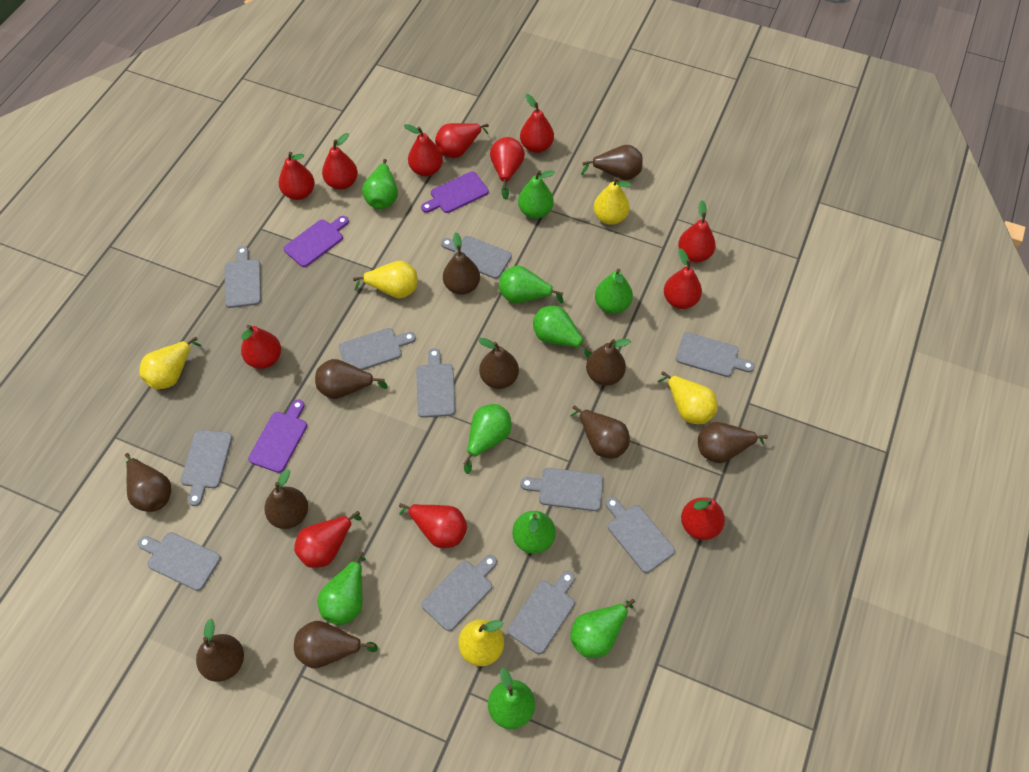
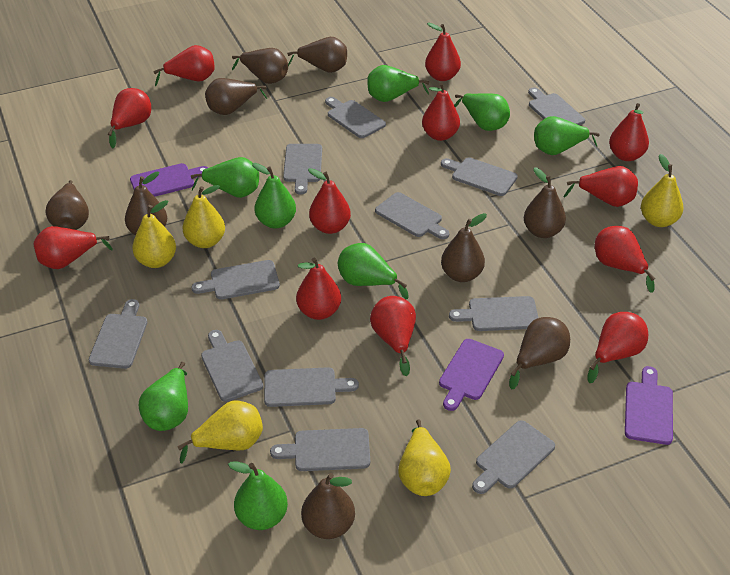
brown pear: [125,453,171,512] [196,619,244,682] [264,469,308,529] [294,621,378,668] [315,359,388,399] [443,232,480,295] [478,338,519,389] [570,405,630,459] [581,145,643,180] [586,339,631,386] [698,422,768,463] = 11 -> [45,180,89,230] [125,172,167,236] [205,78,267,115] [232,48,288,84] [287,37,347,73] [301,473,355,539] [441,213,487,282] [509,317,570,390] [524,167,566,238] = 9
green pear: [317,552,366,625] [362,159,398,209] [464,404,511,474] [488,668,535,729] [499,266,564,303] [512,511,556,554] [518,170,555,219] [533,306,592,359] [570,599,635,658] [595,269,633,314] = 10 -> [139,362,188,431] [191,157,259,198] [228,462,288,530] [252,163,296,229] [338,243,409,299] [367,65,429,102] [454,93,510,131] [534,116,600,155] = 8
grey cutting board: [138,532,221,591] [181,430,232,506] [225,246,261,308] [339,328,416,370] [416,348,456,418] [422,555,497,631] [441,236,512,279] [508,571,575,654] [520,468,604,511] [605,497,675,573] [676,332,755,377] = 11 -> [89,299,147,369] [192,260,280,300] [201,330,263,402] [264,367,359,407] [270,428,370,471] [283,144,322,195] [325,97,386,138] [375,192,450,239] [441,158,518,196] [449,296,539,331] [472,420,555,494] [528,87,585,125] = 12

